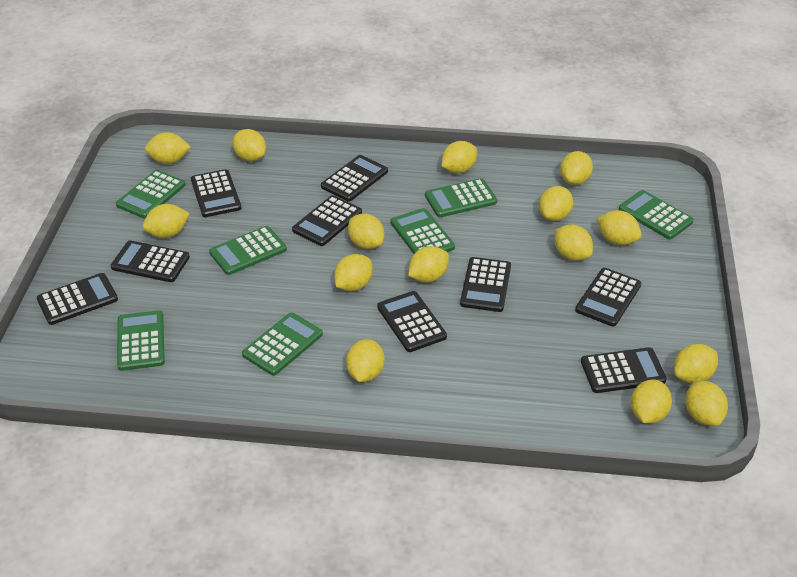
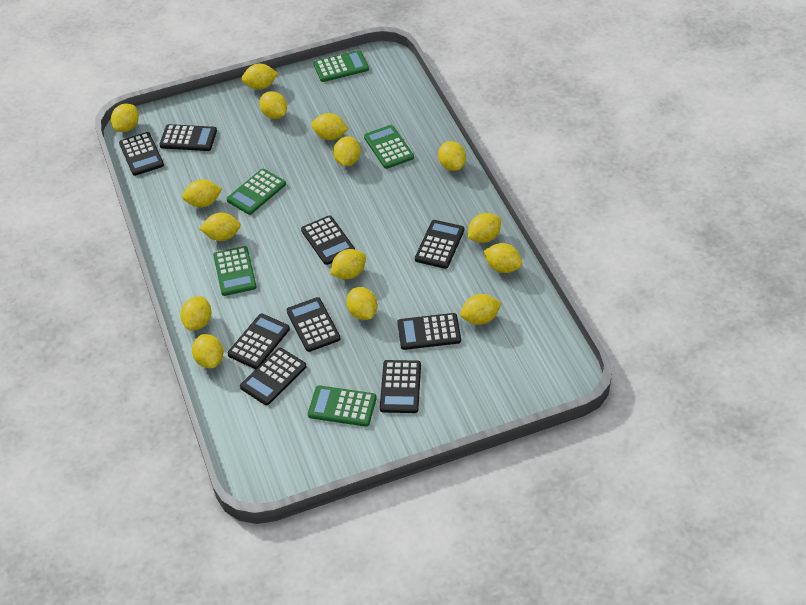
green calculator: [116,170,186,218] [117,310,165,371] [209,226,287,275] [242,313,323,376] [391,208,455,254] [425,178,497,217] [619,190,694,239] = 7 -> [213,246,257,296] [226,169,286,215] [308,385,377,427] [313,50,369,82] [364,125,414,169] = 5

